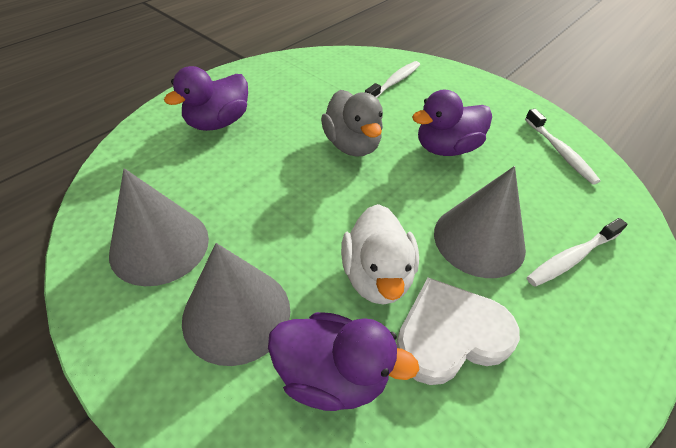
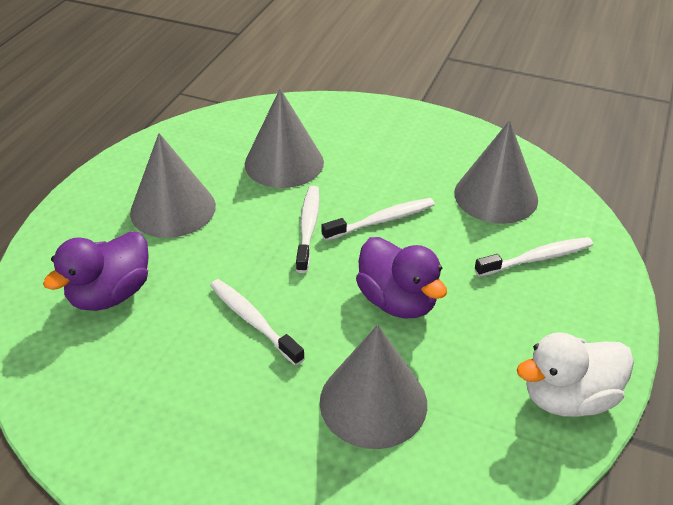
grey cone: [109,168,209,286] [182,243,290,366] [434,166,526,278] = 3 -> [130,133,216,238] [245,89,324,188] [320,325,427,449] [454,120,538,224] = 4
grey duck: [321,90,383,157] = 1 -> none = 0
purple duck: [164,66,248,131] [268,312,419,411] [412,90,492,156] = 3 -> [43,231,149,311] [356,237,447,318] = 2
white heart: [396,278,520,385] = 1 -> none = 0
white toothbrush: [365,61,420,98] [525,109,601,185] [527,218,628,287] = 3 -> [210,279,305,366] [296,186,320,273] [321,198,435,241] [474,237,593,277] = 4

